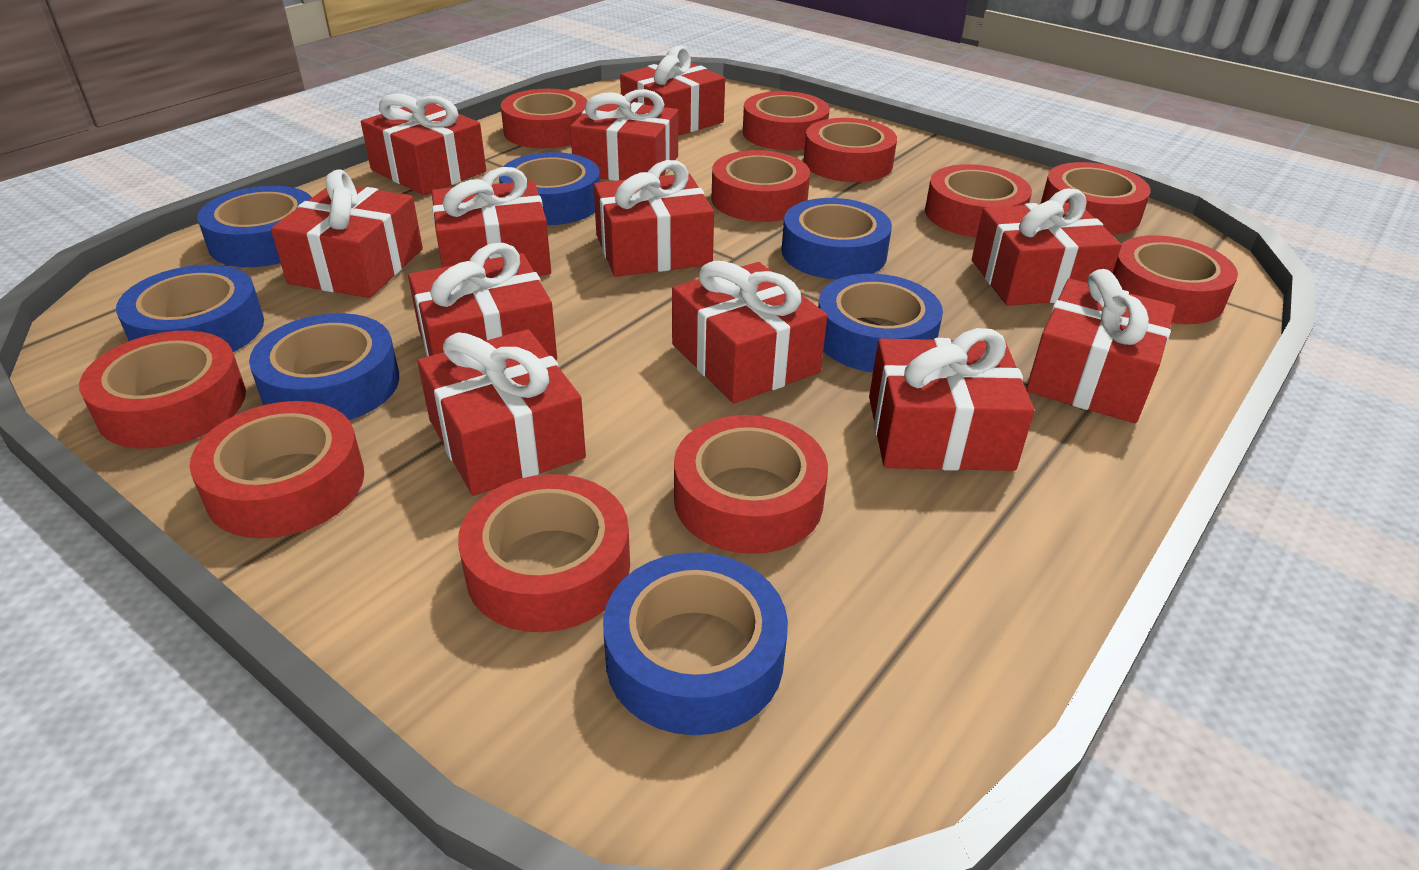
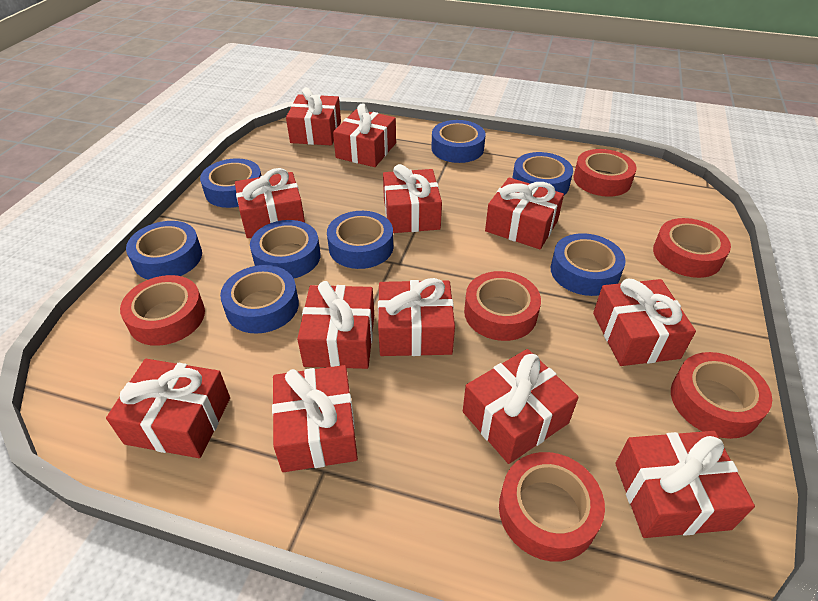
blue tape: [116,265,264,352] [197,186,312,267] [249,313,399,420] [499,152,600,225] [603,552,788,735] [782,198,892,279] [818,274,943,372] = 7 -> [126,221,202,280] [200,158,261,208] [220,265,299,334] [250,220,320,278] [327,211,393,269] [431,120,486,163] [512,152,573,195] [551,233,626,296] = 8
red tape: [79,331,246,449] [189,401,364,538] [458,474,630,632] [501,89,587,149] [674,415,828,554] [712,150,810,222] [743,91,830,151] [804,118,897,182] [925,164,1032,237] [1041,162,1151,235] [1113,235,1238,324] = 11 -> [120,275,205,346] [464,271,541,341] [499,452,605,562] [573,149,637,197] [653,218,731,278] [671,352,772,439] = 6

